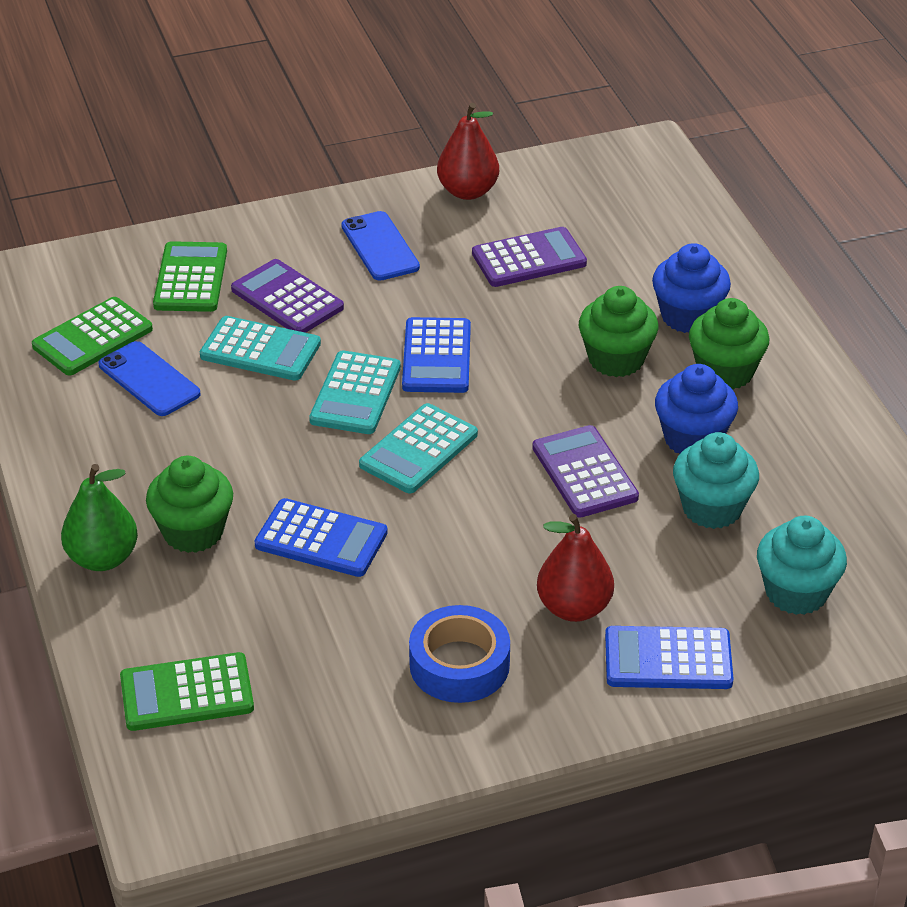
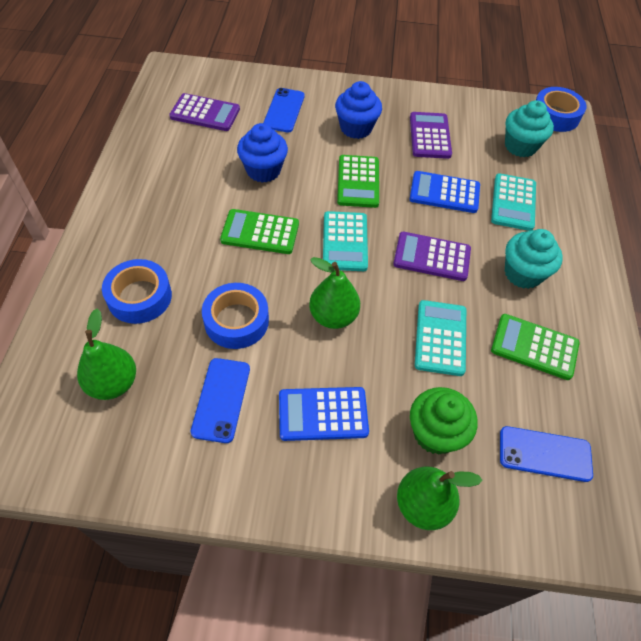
blue calculator: [255,498,388,577] [402,317,471,393] [605,626,733,689] = 3 -> [279,387,369,441] [410,171,480,213] = 2
blue phone: [99,341,201,416] [341,211,420,281] = 2 -> [191,358,250,443] [263,88,305,132] [500,426,593,482] = 3
blue tape: [409,605,510,703] = 1 -> [102,259,172,324] [202,283,269,349] [536,87,587,132] = 3
green cupcake: [146,456,233,553] [579,286,658,377] [689,298,770,390] = 3 -> [410,387,478,455] = 1
green pear: [61,464,138,571] = 1 -> [77,308,136,400] [309,257,360,329] [397,467,482,530] = 3
red pear: [437,103,499,200] [537,514,614,622] = 2 -> none = 0

